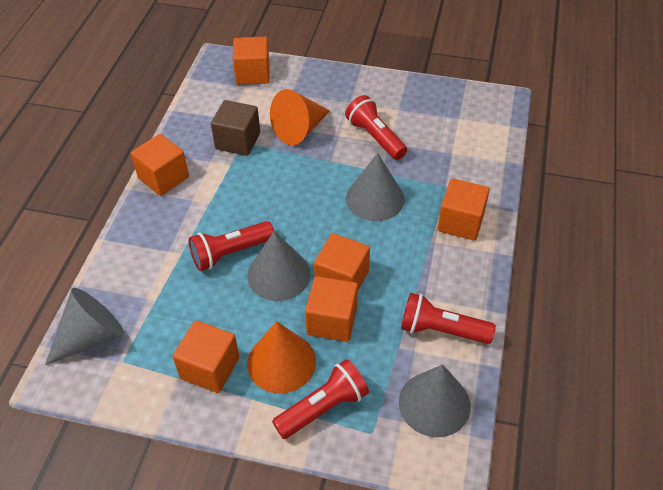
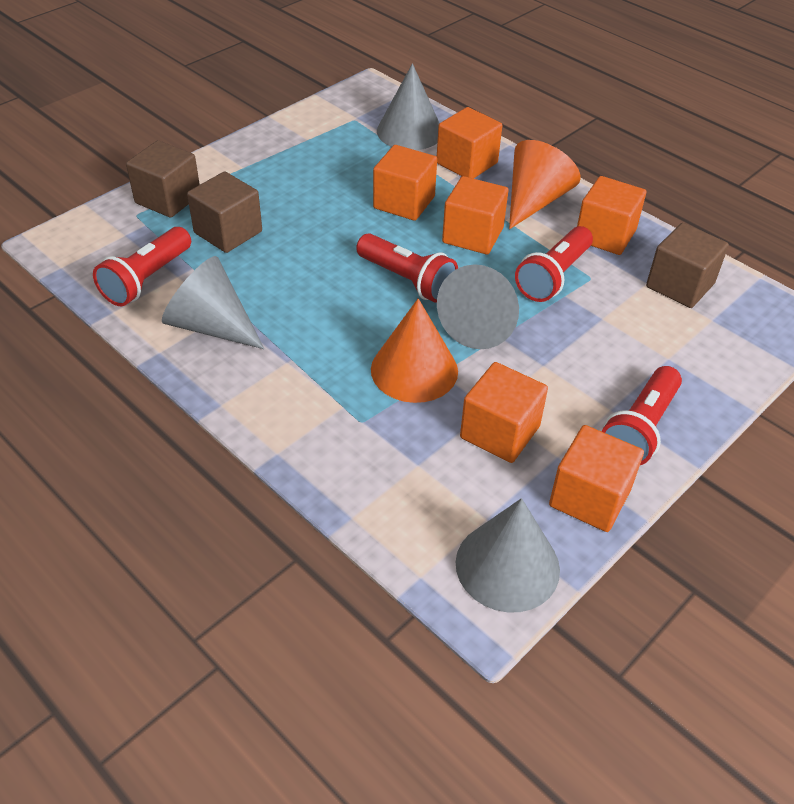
brown cube: [211,100,260,156] = 1 -> [126,140,200,218] [187,171,262,253] [646,223,729,308] = 3

